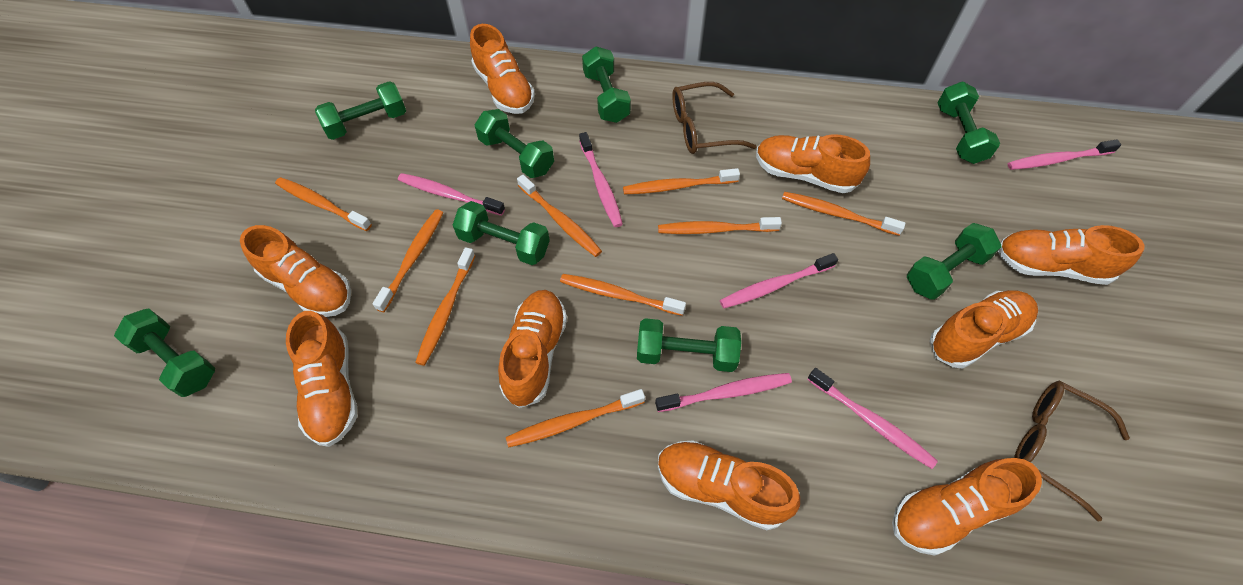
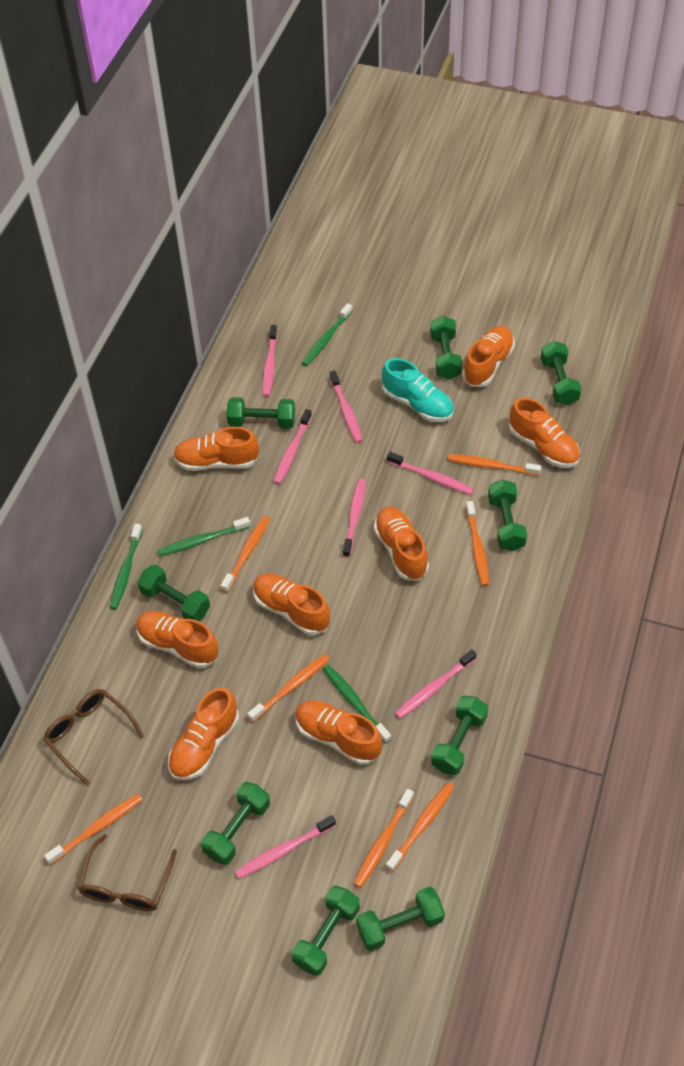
green dumbbell: [114,309,215,397] [315,81,406,140] [453,201,550,265] [475,109,554,178] [582,46,631,123] [637,318,741,372] [907,223,1001,300] [938,82,1000,164] = 8 -> [137,565,210,621] [201,782,270,865] [227,397,295,429] [292,885,360,976] [356,887,445,951] [430,316,462,379] [431,696,488,775] [488,480,527,551] [540,341,582,405] = 9
green toothbrush: none = 0 -> [109,524,143,610] [157,517,250,556] [302,303,352,366] [323,665,391,744] = 4
orange shoe: [240,225,351,317] [286,311,357,447] [470,24,535,114] [498,290,567,408] [658,440,800,530] [756,134,870,193] [892,458,1042,556] [930,290,1038,368] [998,225,1145,285] = 9 -> [136,611,218,668] [168,687,239,780] [173,427,259,471] [253,573,330,635] [295,700,382,765] [374,507,429,581] [462,326,515,387] [509,398,580,468] = 8
orange toothbrush: [275,177,372,231] [373,209,443,312] [415,247,475,366] [506,389,645,448] [517,175,602,257] [560,274,686,316] [623,168,740,194] [658,217,782,234] [782,192,905,236] = 9 -> [44,794,143,865] [220,516,270,593] [247,654,330,722] [354,789,414,888] [386,783,454,872] [448,454,542,476] [466,501,489,586] = 7
pink toothbrush: [398,173,505,216] [579,132,623,227] [655,373,792,412] [720,253,838,308] [807,368,938,469] [1008,139,1121,170] = 6 -> [235,815,336,879] [263,325,277,397] [273,409,312,484] [329,370,363,443] [342,478,366,558] [387,452,474,495] [395,649,476,719] = 7
turquoise shoe: none = 0 -> [382,358,454,422] = 1

